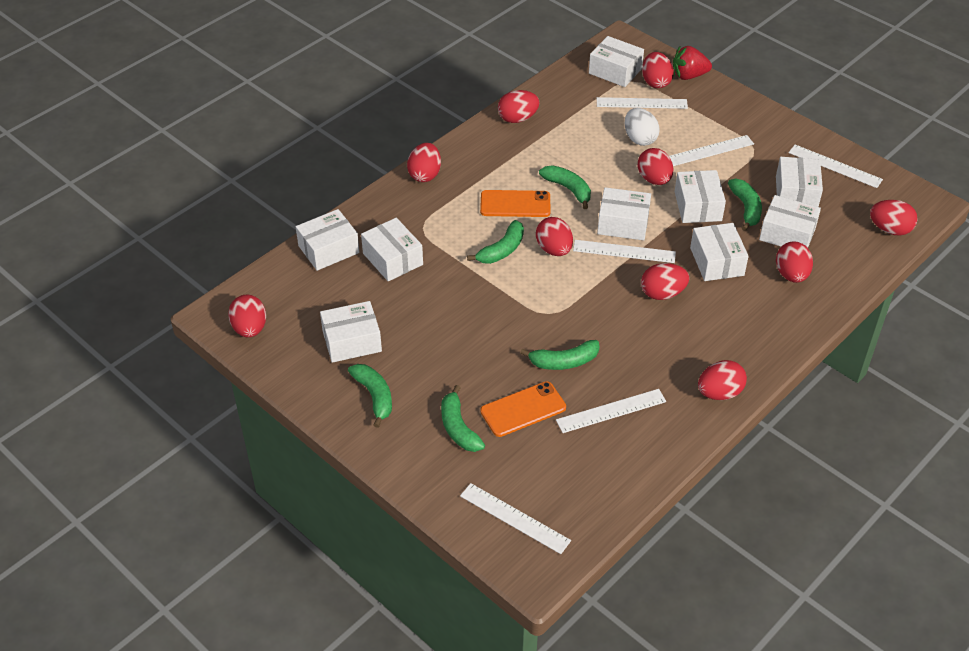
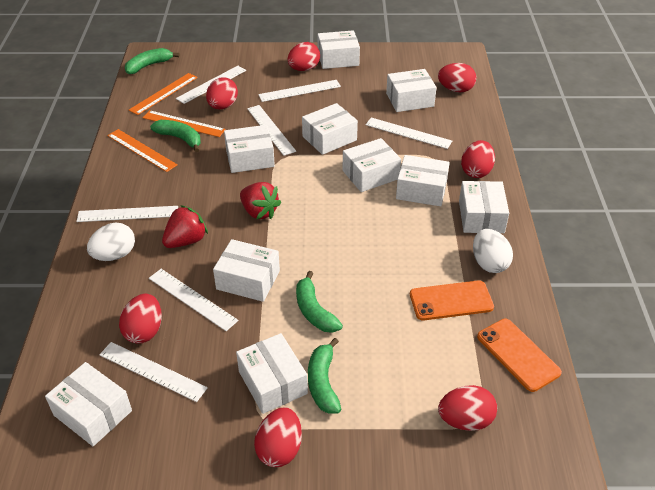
green banana: [348,364,392,428] [441,385,485,452] [467,220,524,264] [520,340,599,370] [539,165,591,209] [728,179,762,231] = 6 -> [125,48,180,74] [150,120,201,152] [296,271,343,333] [308,338,341,414] = 4
orange ruler: none = 0 -> [107,129,178,172] [129,73,198,115] [143,110,226,137] = 3
red egg: [228,295,266,337] [407,143,441,182] [498,90,540,123] [536,217,573,256] [638,148,673,185] [641,263,689,300] [642,52,674,88] [698,360,747,400] [776,241,813,283] [870,200,918,236] = 10 -> [119,294,162,344] [206,77,238,110] [254,408,302,467] [288,42,320,71] [438,63,476,93] [438,385,497,431] [461,140,495,178] = 7
red strawberry: [673,46,712,80] = 1 -> [162,205,208,248] [240,182,281,219] = 2
white box: [296,209,359,271] [320,301,382,363] [361,218,423,281] [589,36,644,87] [597,187,651,240] [675,170,726,223] [690,223,749,281] [759,195,821,248] [776,157,823,207] = 9 -> [45,362,132,446] [213,239,280,302] [224,125,275,173] [236,333,308,414] [302,103,358,155] [318,30,360,69] [343,138,401,192] [386,69,437,112] [396,155,450,206] [459,181,509,233] = 10
white egg: [625,108,659,146] = 1 -> [87,223,135,261] [473,229,513,273] = 2
white ruler: [460,483,571,554] [556,389,666,433] [573,240,676,263] [597,97,688,109] [669,135,754,166] [789,145,883,188] = 6 -> [77,206,178,222] [99,342,208,402] [149,269,238,331] [176,66,246,104] [247,105,296,156] [258,80,341,102] [366,117,452,149] = 7

